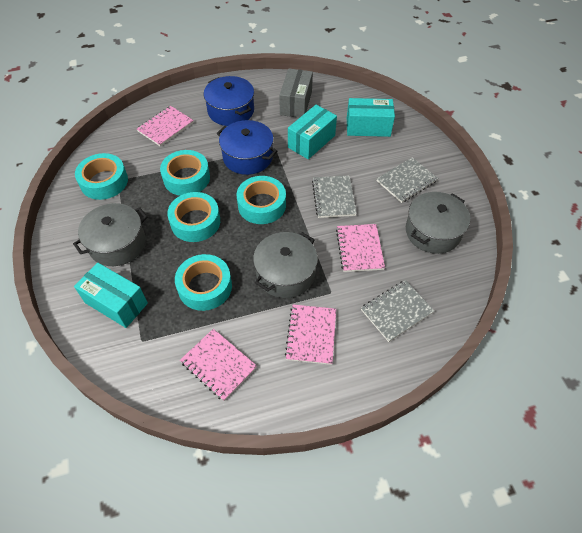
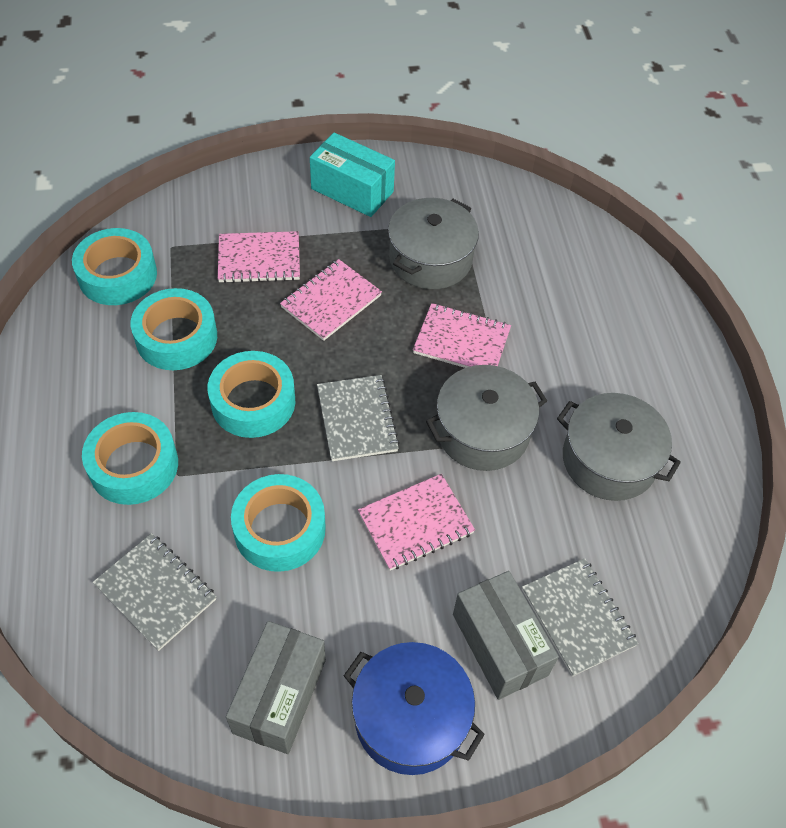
blue pot: [203,76,254,126] [216,120,277,175] = 2 -> [344,642,485,775] = 1
grey box: [279,68,313,118] = 1 -> [226,621,326,754] [453,571,559,700] = 2
turquoise box: [74,262,148,328] [288,105,337,159] [347,98,395,137] = 3 -> [310,133,395,217] = 1

